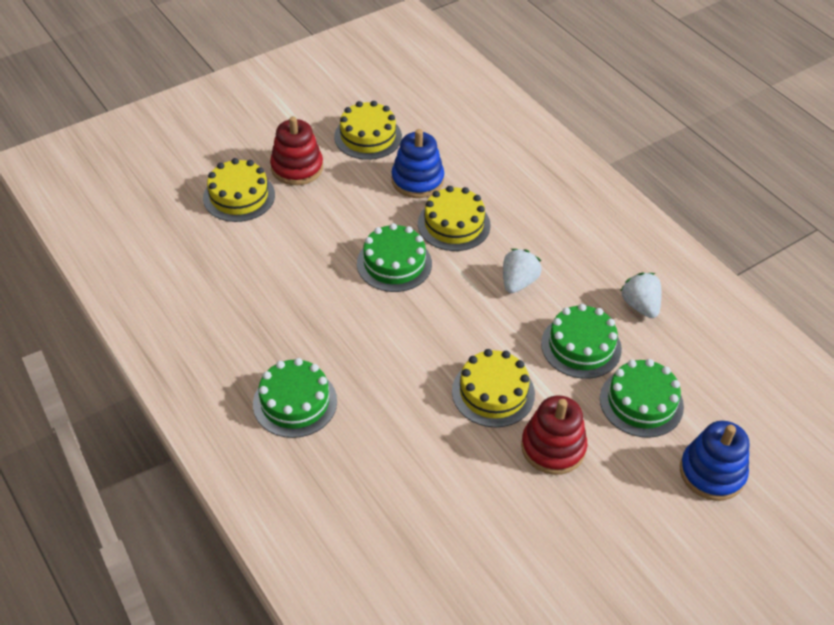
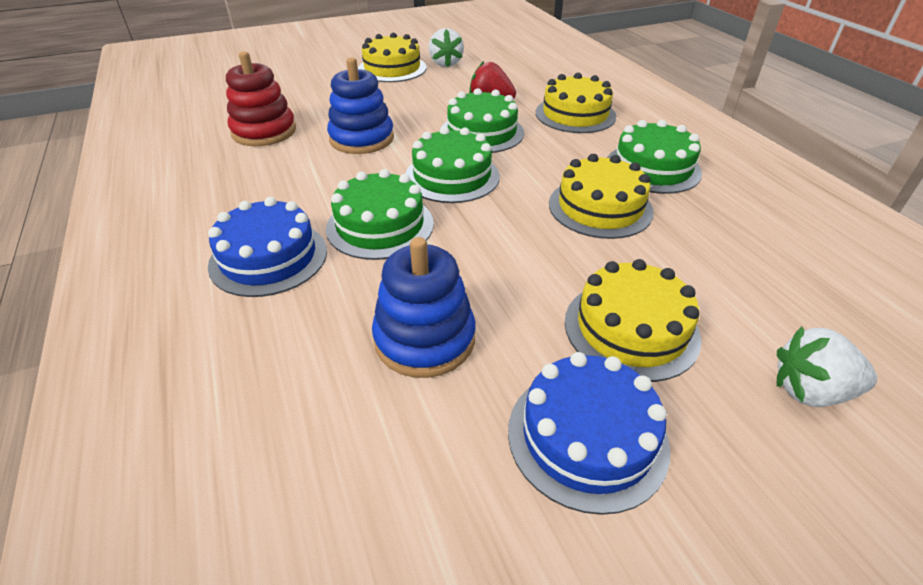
blue cake: none = 0 -> [208,197,327,297] [508,352,670,515] = 2
red stacking toy: [270,116,323,185] [521,395,587,475] = 2 -> [226,51,296,146] = 1
red strawberry: none = 0 -> [469,61,516,99] = 1

